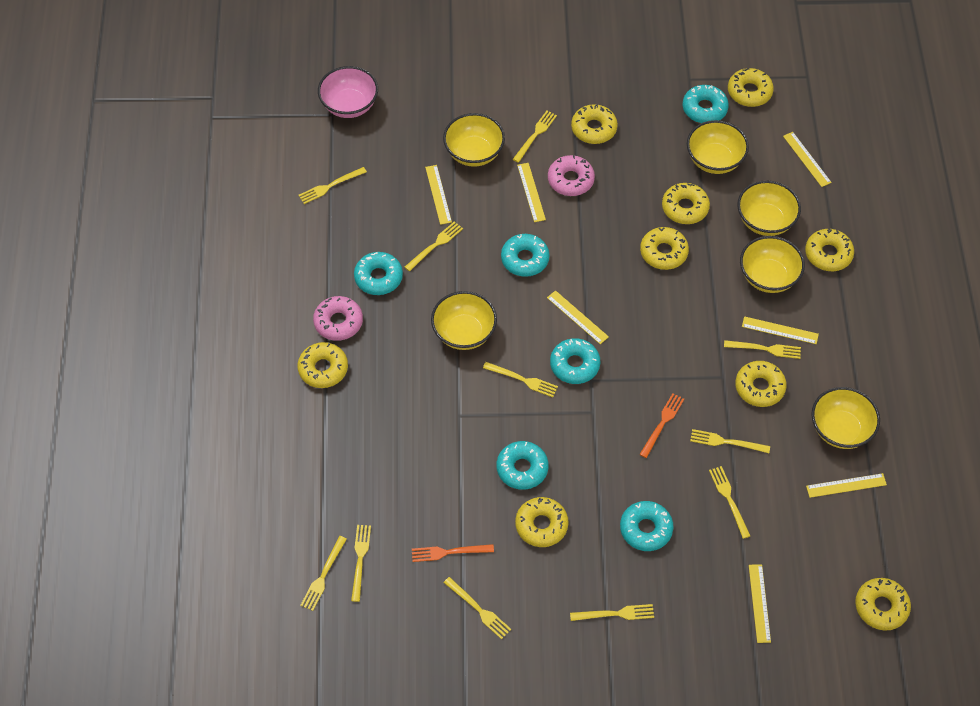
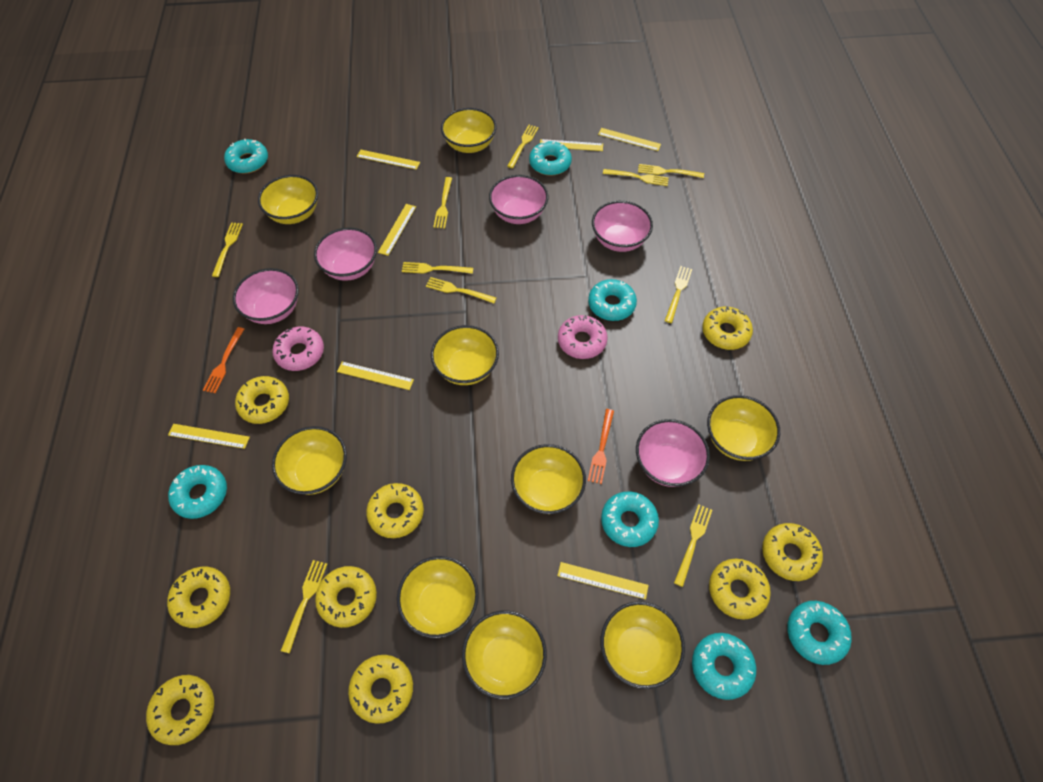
pink bowl: [318,66,378,118] = 1 -> [233,268,299,324] [314,227,377,281] [489,175,548,224] [592,201,653,252] [636,419,710,487] = 5
turquoise donut: [354,252,403,295] [497,441,549,490] [501,234,549,277] [550,338,600,384] [620,501,673,551] [683,85,729,123] = 6 -> [168,465,227,519] [224,139,268,174] [529,141,572,176] [588,279,637,321] [601,492,659,547] [692,633,756,700] [787,601,852,665] = 7
yellow bowl: [431,291,497,350] [443,113,505,167] [687,120,749,174] [737,180,801,236] [740,236,805,293] [811,387,880,449] = 6 -> [258,175,318,224] [272,426,347,495] [397,556,479,638] [431,325,499,385] [441,108,497,153] [462,611,547,699] [511,444,586,514] [600,601,685,689] [707,395,780,461] = 9
yellow fork: [298,167,367,204] [300,536,347,611] [351,525,371,602] [405,221,463,271] [444,577,511,639] [483,362,558,397] [513,111,557,163] [570,604,654,621] [690,429,770,453] [709,466,750,539] [724,340,801,359] = 11 -> [212,222,243,277] [281,560,327,653] [402,262,473,274] [426,277,497,303] [433,177,452,228] [507,125,539,168] [603,169,669,186] [638,164,704,178] [665,266,692,323] [674,504,712,587] = 10

